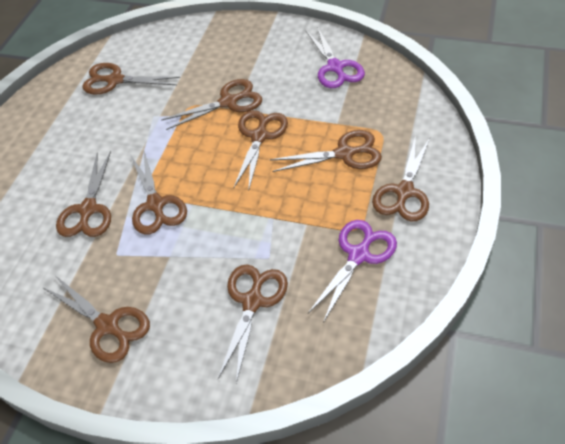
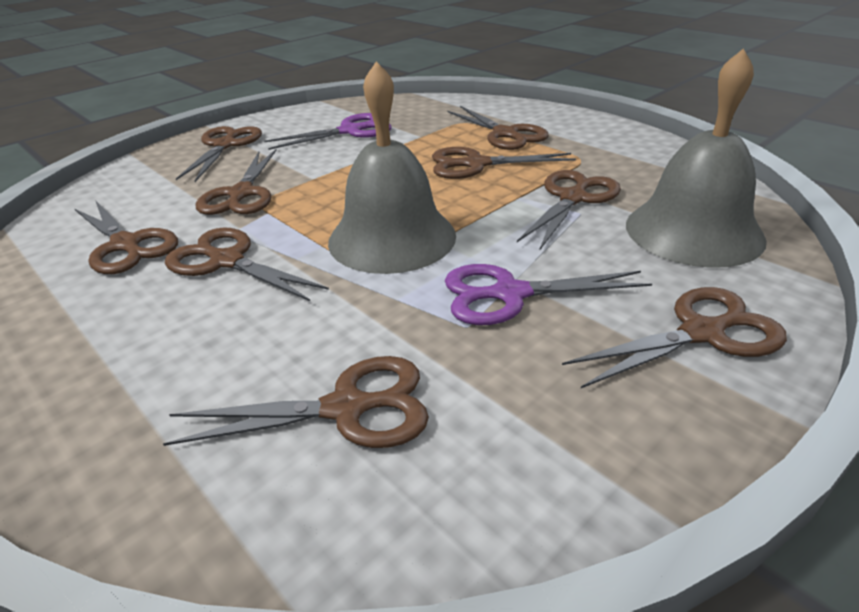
grey bell: none = 0 -> [328,61,456,274] [626,49,767,268] = 2

